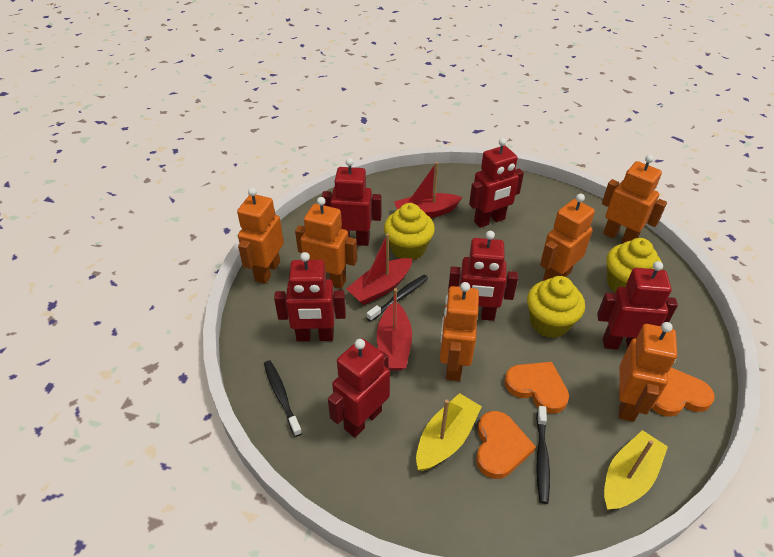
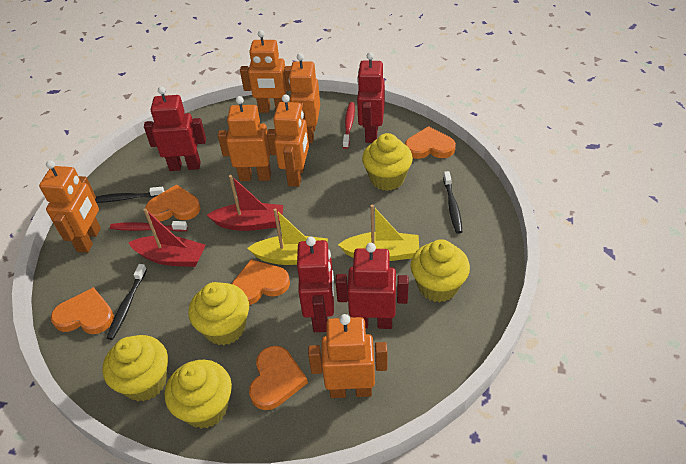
orange heart: [476,411,536,479] [504,362,569,414] [651,368,715,417] = 3 -> [51,287,114,334] [145,185,201,221] [232,259,290,305] [249,346,308,410] [405,126,456,159] = 5
red boat: [346,233,412,305] [377,288,412,371] [394,162,462,218] = 3 -> [128,208,206,267] [207,175,283,231] = 2
red robot: [274,252,346,341] [322,158,381,246] [328,338,390,438] [448,231,518,321] [469,138,524,228] [597,261,678,349] = 6 -> [144,87,206,171] [297,237,334,332] [335,243,409,329] [357,52,385,143] = 4
red toothbrush: none = 0 -> [110,221,188,232] [343,102,355,149] = 2
yellow cupcake: [384,203,435,261] [527,276,585,338] [607,238,661,292] = 3 -> [102,335,168,401] [165,360,232,429] [188,282,249,345] [362,133,413,191] [410,239,470,302] = 5

